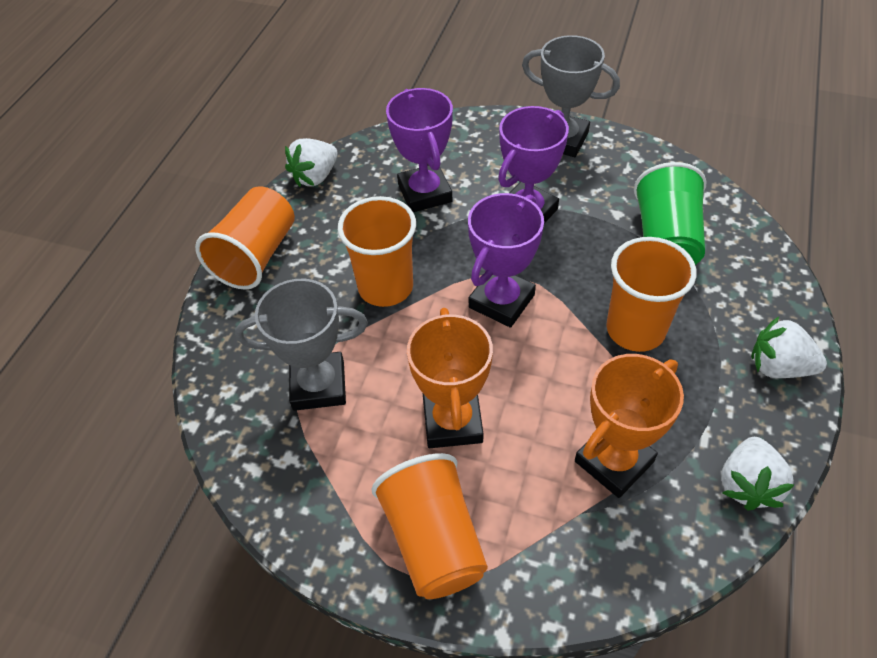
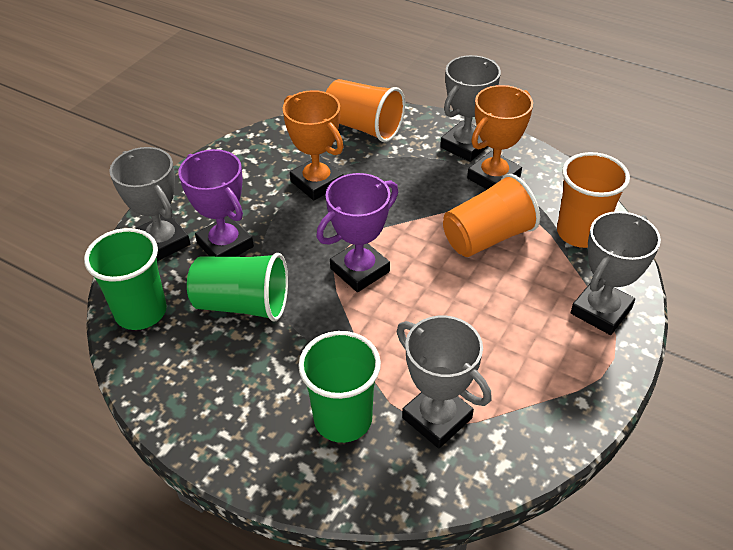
green cup: [634,162,706,265] = 1 -> [84,228,167,330] [187,253,288,321] [298,331,381,443] = 3
grey trophy: [235,279,368,411] [522,35,620,157] = 2 -> [109,147,190,261] [397,316,492,448] [440,55,501,162] [571,211,661,335] = 4
orange cup: [195,186,295,290] [338,196,416,307] [372,453,488,599] [606,237,696,352] = 4 -> [326,79,405,142] [443,174,540,257] [557,152,630,248] = 3
purple trophy: [386,88,453,212] [468,193,544,328] [498,106,569,223] = 3 -> [178,149,254,257] [316,173,398,292] = 2
white strawberry: [285,138,338,187] [721,437,794,511] [751,317,827,378] = 3 -> none = 0

